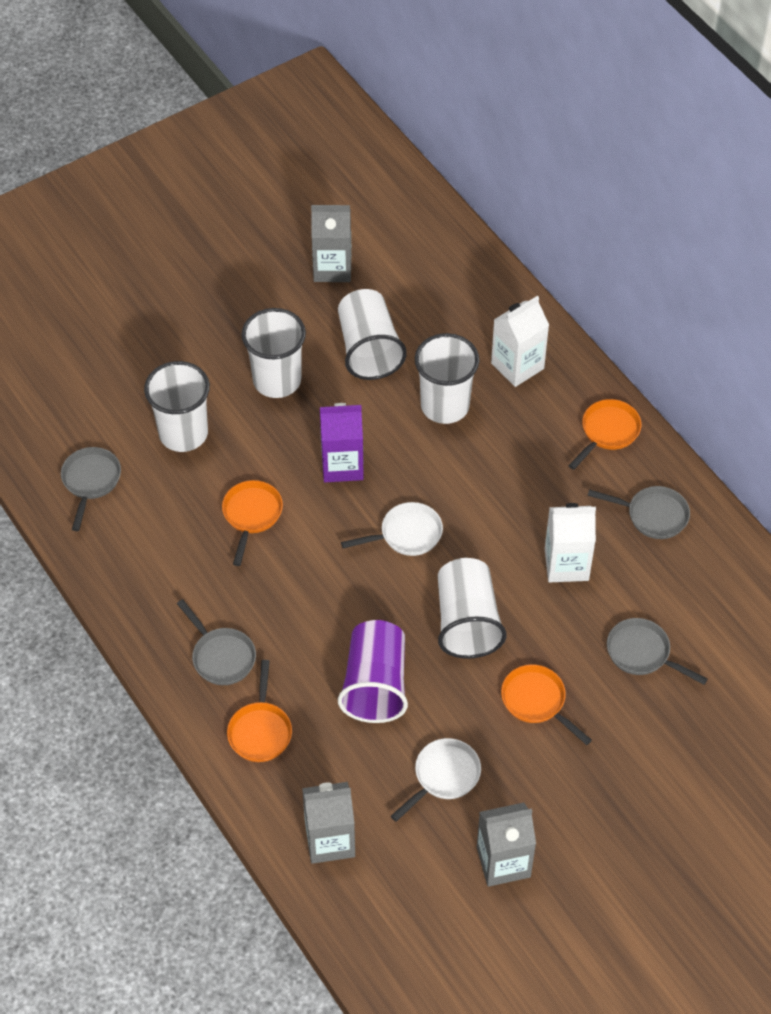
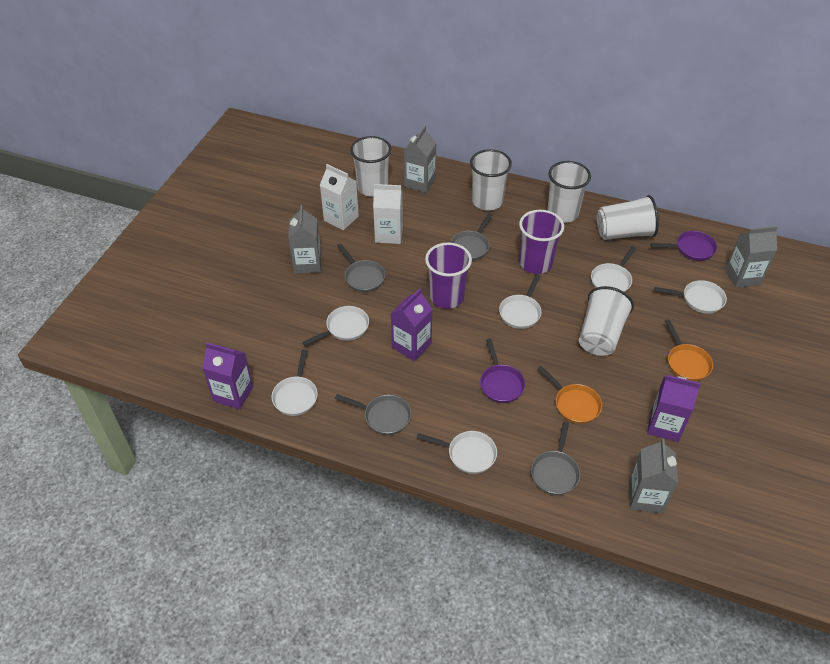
grey carton: [302,782,355,864] [311,205,351,282] [477,802,536,887] = 3 -> [288,205,321,274] [404,126,436,193] [629,438,678,513] [726,226,778,288] = 4
orange pan: [222,480,283,566] [227,660,292,762] [501,664,592,745] [568,399,641,470] = 4 -> [537,366,602,424] [665,319,713,381] = 2
purple carton: [320,403,364,482] = 1 -> [202,342,253,409] [390,288,432,361] [647,375,701,442] = 3
purple cup: [338,620,408,723] = 1 -> [425,243,472,309] [519,210,564,274] = 2
purple pan: none = 0 -> [480,339,525,403] [650,231,717,261] = 2
white pan: [341,502,443,556] [391,738,481,822] = 2 -> [271,349,318,416] [302,306,369,346] [417,431,497,474] [499,274,542,329] [591,247,636,292] [654,280,727,314] = 6

